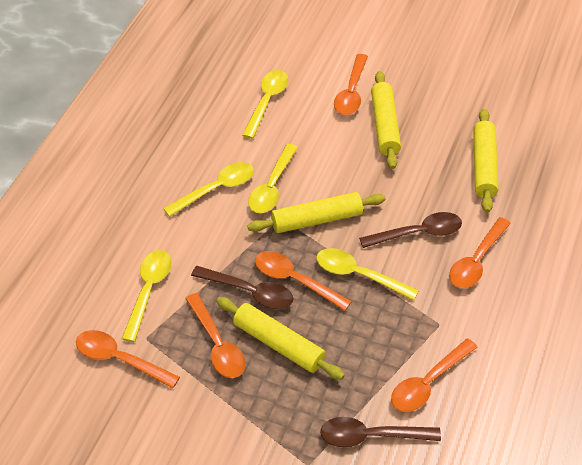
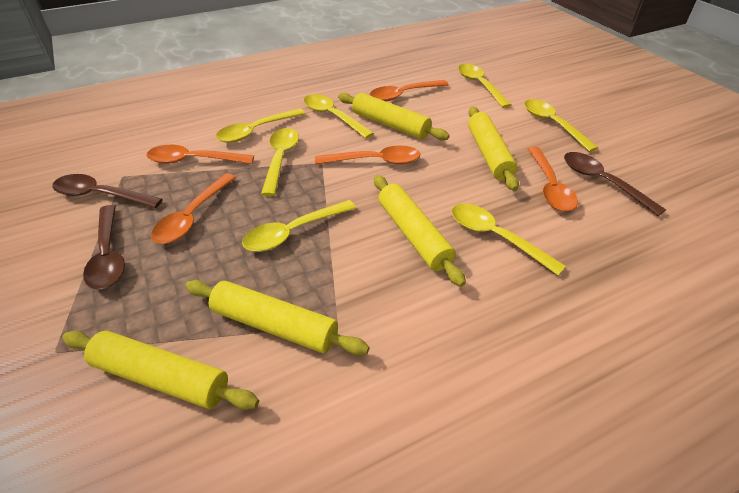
orange spoon: [76,330,180,388] [185,293,246,378] [255,251,352,311] [334,54,368,115] [391,338,478,412] [449,217,511,288] = 6 -> [146,145,254,164] [151,173,236,244] [315,145,420,164] [370,80,449,102] [527,147,578,211] = 5
yellow rolling pin: [216,297,345,380] [247,192,385,233] [371,71,401,169] [473,109,498,213] = 4 -> [62,331,259,410] [185,280,369,356] [338,93,450,141] [374,175,466,287] [468,107,519,191] = 5
yellow spoon: [122,250,172,342] [163,162,254,217] [242,70,289,139] [248,144,298,213] [316,248,419,300] = 5 -> [216,108,306,143] [242,200,356,252] [261,128,299,196] [304,94,374,138] [452,203,566,275] [458,64,511,108] [524,99,598,152] = 7

